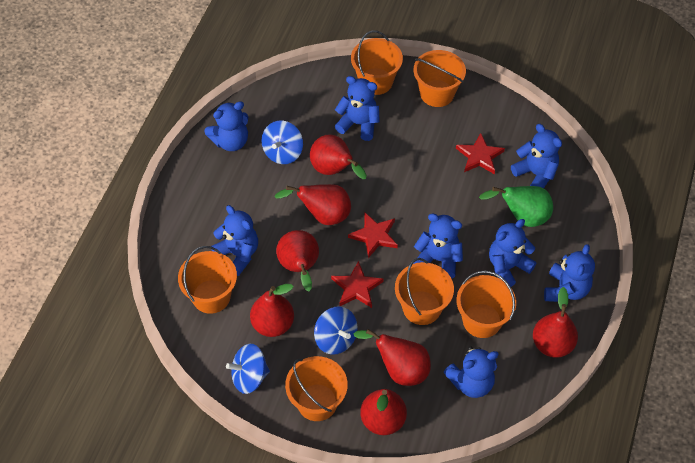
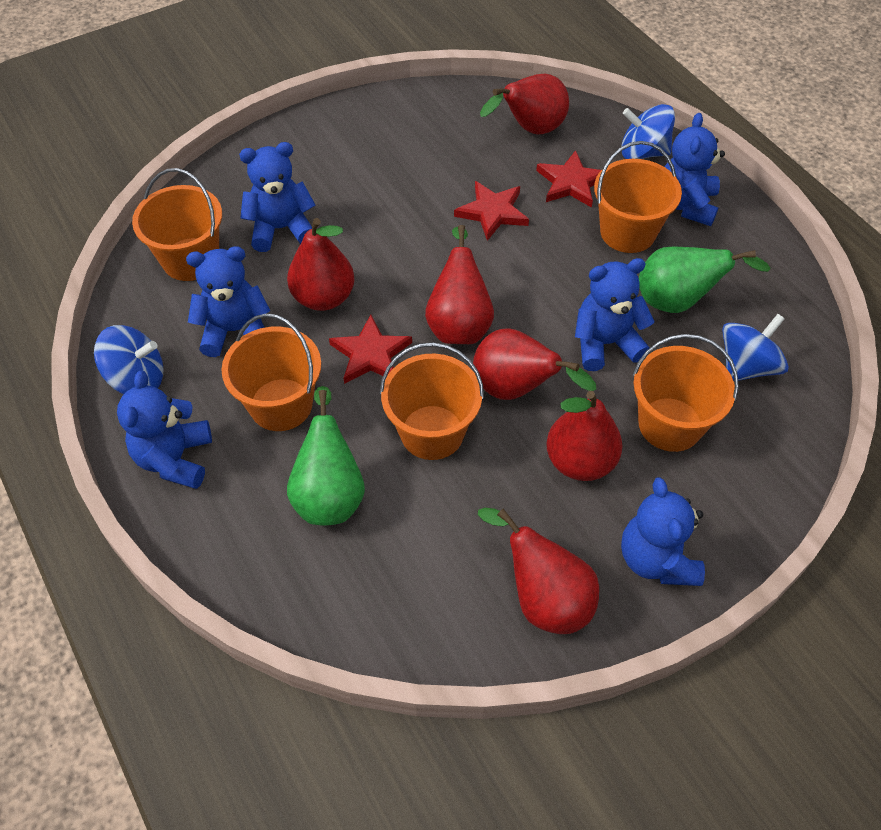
blue teddy bear: [204,101,248,151] [211,205,258,276] [335,76,380,141] [413,213,463,279] [443,346,499,398] [489,219,536,287] [511,124,562,188] [544,244,595,302] = 8 -> [117,371,212,489] [186,246,270,357] [239,142,315,252] [575,258,655,371] [621,477,705,586] [664,113,725,226] = 6
green pear: [479,186,553,227] = 1 -> [287,386,365,526] [639,247,771,313] = 2
orange bucket: [178,246,237,314] [285,356,348,421] [351,30,403,95] [395,258,454,325] [414,50,466,107] [457,271,516,338] = 6 -> [132,168,222,281] [221,313,321,431] [380,342,484,460] [594,141,682,253] [633,334,739,452] = 5
red pear: [250,284,294,337] [274,184,351,225] [276,230,319,291] [310,134,367,179] [353,329,431,386] [360,389,407,435] [533,287,578,358] = 7 -> [287,218,355,311] [425,225,494,344] [473,329,596,400] [478,508,599,634] [480,74,569,135] [546,391,622,481] = 6

